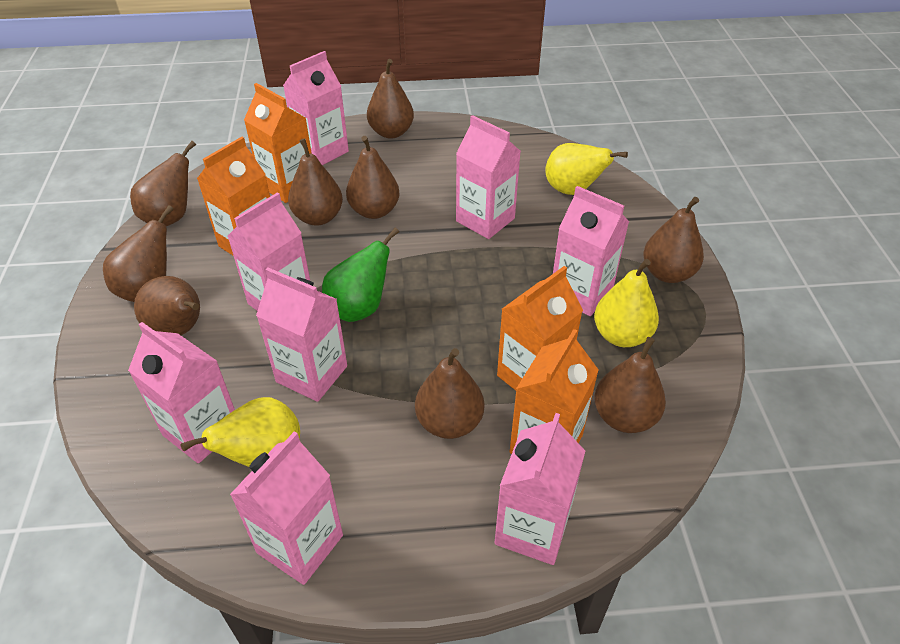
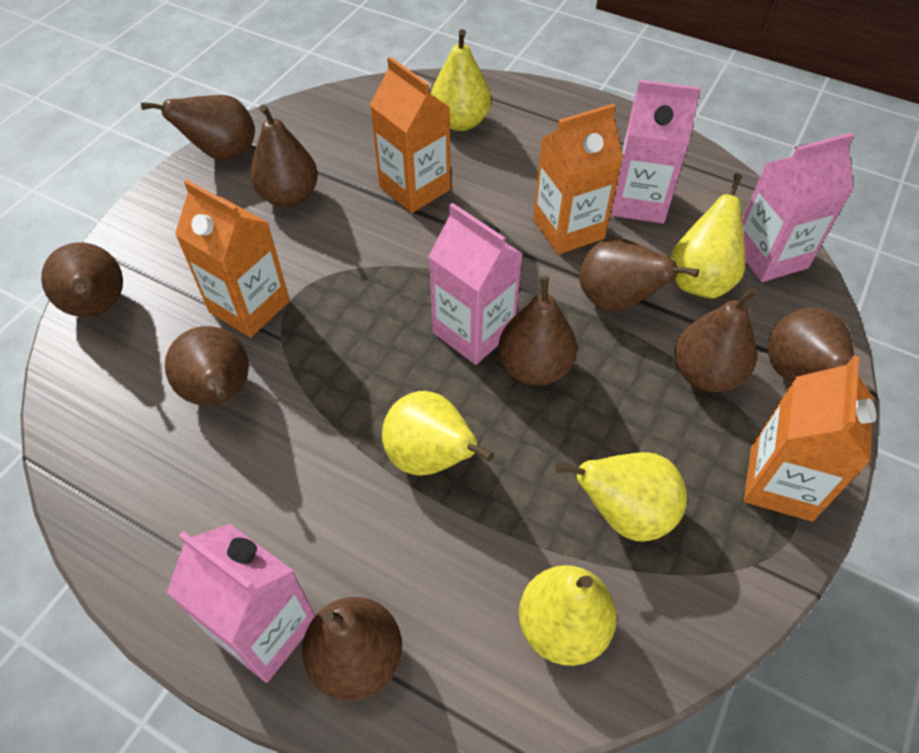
green pear: [322,228,399,322] = 1 -> none = 0
pink carton: [128,322,235,463] [228,192,310,311] [230,431,343,585] [256,268,347,402] [283,51,349,165] [456,115,521,239] [495,413,585,565] [553,186,629,316] = 8 -> [167,524,315,683] [428,203,523,365] [611,80,701,224] [742,132,854,282] = 4
yellow pear: [180,397,300,467] [545,143,628,195] [594,259,659,347] = 3 -> [382,391,494,476] [431,29,491,131] [519,565,617,666] [556,452,687,541] [670,173,745,298] = 5

